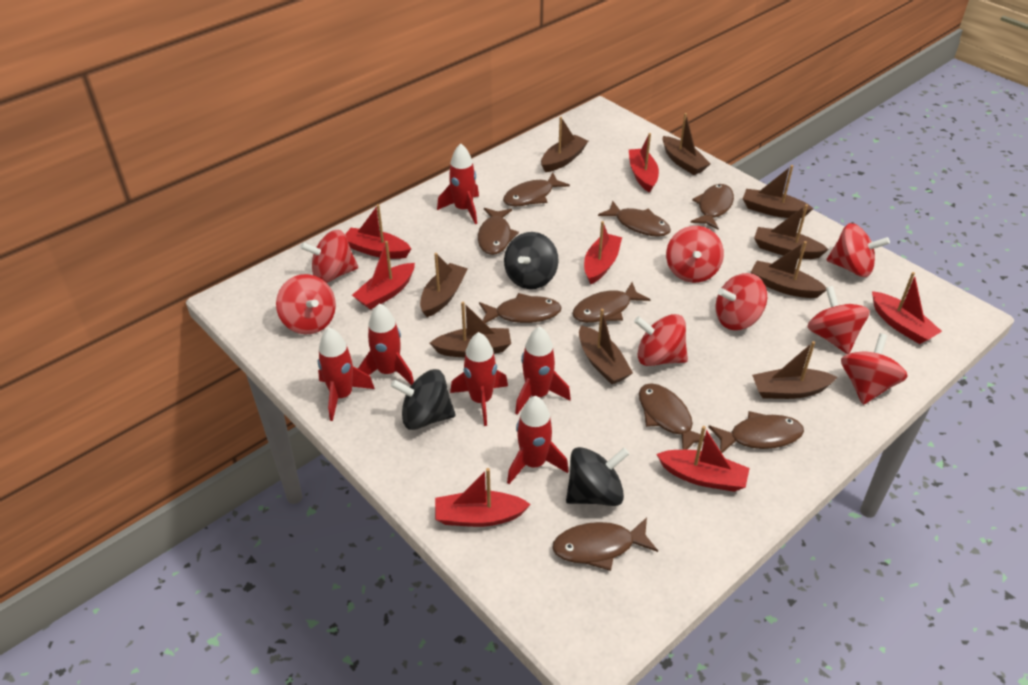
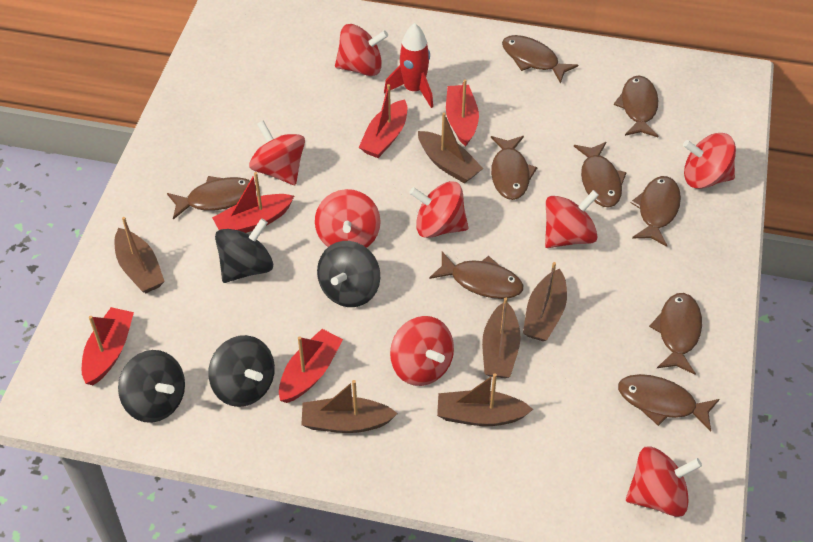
black spinning top: [391,369,456,430] [504,232,559,289] [566,447,629,506] = 3 -> [118,350,185,423] [208,335,275,407] [215,218,273,283] [317,241,380,307] = 4
brown boat: [420,253,468,317] [430,302,511,357] [541,117,588,172] [579,309,633,384] [663,113,711,175] [743,165,814,218] [751,241,826,298] [752,341,837,399] [754,204,829,259] = 9 -> [115,217,165,293] [301,380,398,433] [418,113,483,184] [437,373,533,426] [482,298,521,378] [523,262,567,341] = 6
red boat: [345,204,411,259] [352,241,415,310] [435,468,531,527] [584,221,622,284] [629,133,659,193] [656,426,750,492] [872,272,942,344] = 7 -> [82,307,134,385] [212,172,294,233] [279,329,343,403] [359,84,407,158] [446,79,479,147] = 5
red rocket: [318,327,375,421] [358,303,414,385] [437,143,479,224] [450,332,508,426] [507,396,569,484] [515,326,571,415] = 6 -> [384,23,433,108] = 1

